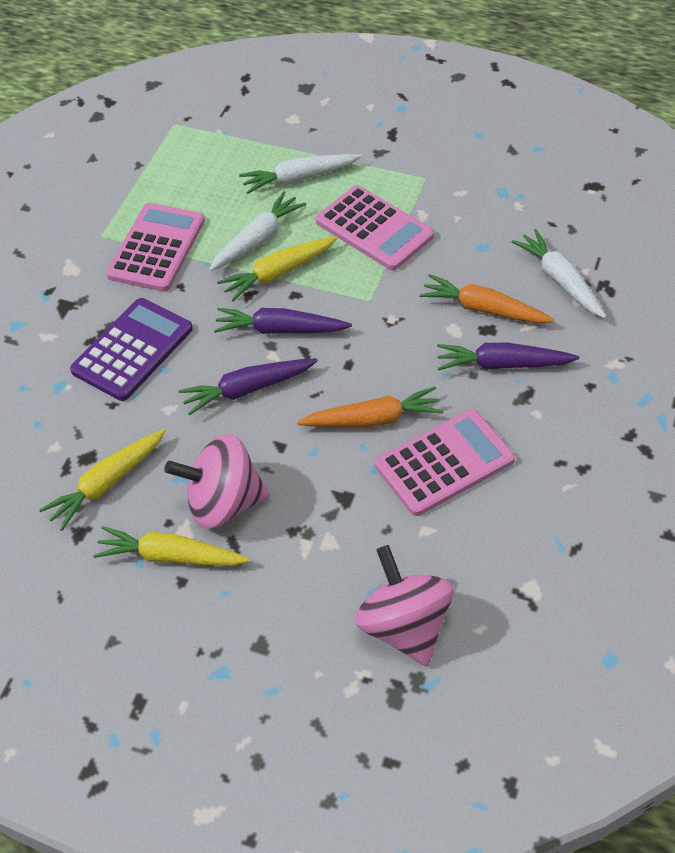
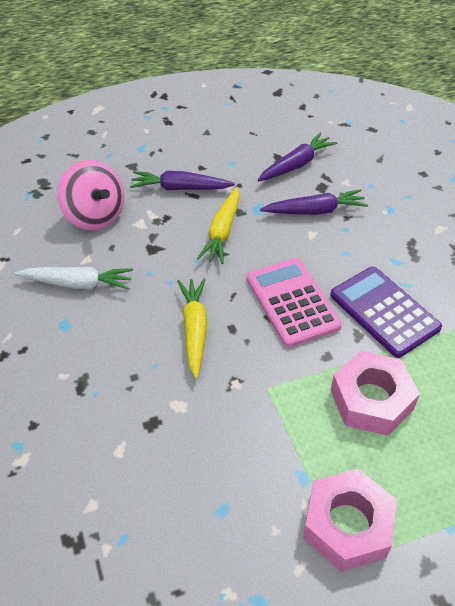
orange carrot: [297,387,443,427] [419,274,555,323] = 2 -> none = 0
pink calculator: [106,203,205,292] [316,185,434,270] [375,409,515,516] = 3 -> [246,258,342,347] = 1
pink nut: none = 0 -> [303,469,397,572] [330,351,420,436] = 2
pink spinning top: [164,434,270,529] [355,545,454,666] = 2 -> [57,160,125,231] = 1
white carrot: [209,191,306,271] [239,154,361,194] [512,229,607,318] = 3 -> [15,267,133,290] = 1
yellow carrot: [39,429,165,531] [93,526,250,566] [217,236,337,301] = 3 -> [177,278,207,379] [197,187,240,264] = 2

